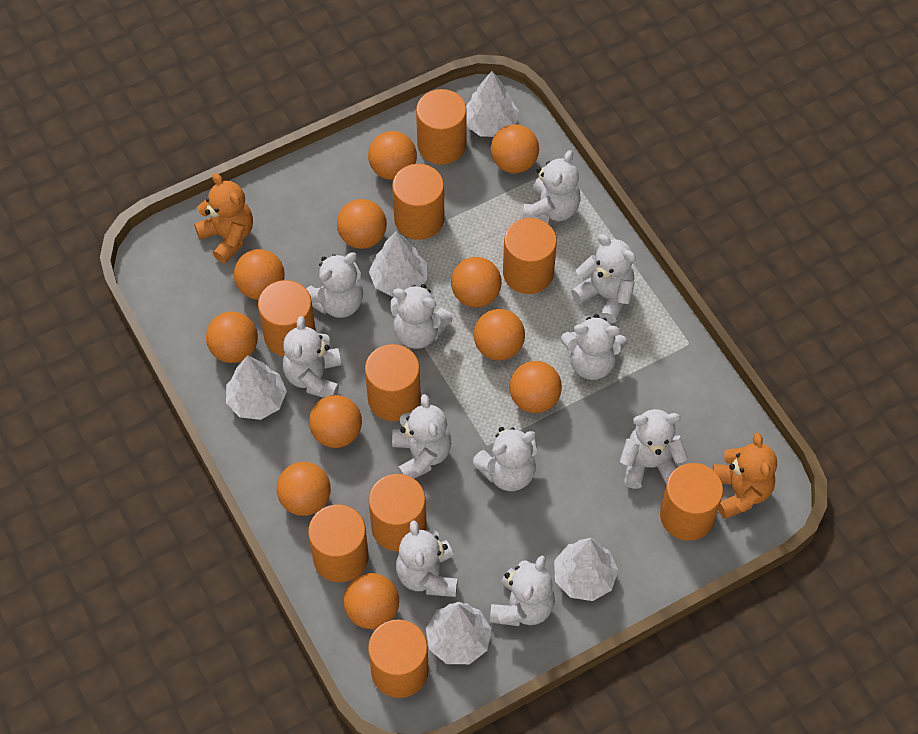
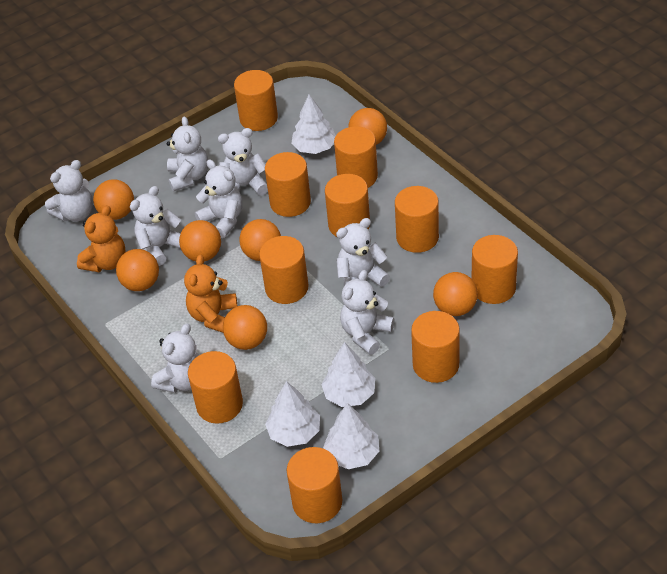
orange ball: [206,312,258,363] [234,249,285,300] [277,462,331,516] [309,395,362,448] [337,199,387,249] [344,573,399,629] [368,131,417,180] [451,257,502,308] [474,309,525,360] [491,124,539,173] [509,361,562,413] = 11 -> [93,179,134,220] [116,249,159,291] [179,220,221,262] [223,305,267,350] [239,219,281,261] [348,108,387,145] [433,272,478,316] = 7
orange cylinder: [258,280,316,356] [308,505,369,582] [365,344,421,421] [368,619,429,698] [369,474,427,551] [392,164,444,240] [416,89,467,164] [503,218,557,294] [660,463,723,541] = 9 -> [188,351,243,424] [234,70,278,131] [259,236,308,304] [265,152,311,217] [287,447,342,523] [325,174,370,237] [334,126,378,188] [395,186,439,253] [411,311,460,383] [472,235,518,304] = 10
white teddy bear: [283,316,341,398] [307,252,363,318] [390,284,453,349] [392,394,452,478] [396,520,458,597] [472,427,537,491] [490,556,555,626] [522,150,581,224] [561,314,627,380] [571,234,636,323] [620,409,688,489] = 11 -> [45,160,93,221] [130,186,181,266] [151,323,199,393] [167,116,208,192] [195,160,243,238] [218,128,268,195] [336,218,390,287] [340,270,395,355] = 8
white tree: [226,355,287,420] [369,231,427,297] [426,602,491,664] [466,71,519,137] [554,538,618,601] = 5 -> [265,381,320,447] [291,95,336,154] [321,342,375,407] [323,403,379,469] = 4

